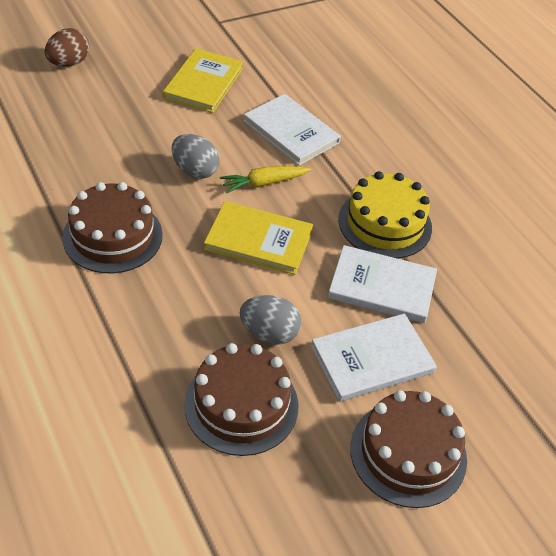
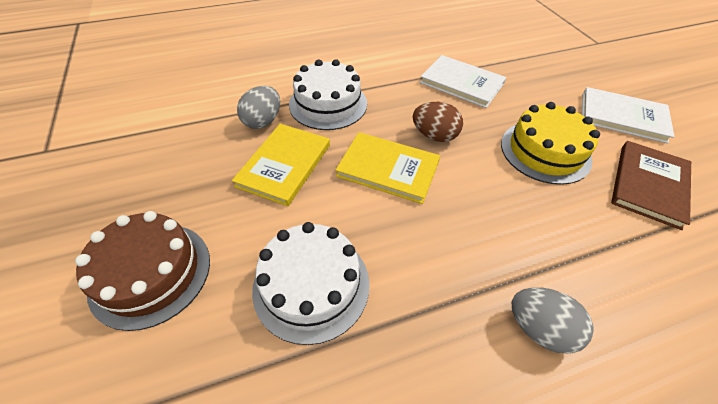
brown book: none = 0 -> [611,141,691,230] = 1
brown cake: [62,182,163,273] [184,343,299,456] [350,390,467,508] = 3 -> [75,211,210,331] = 1
white book: [243,94,341,166] [311,313,437,402] [328,245,437,323] = 3 -> [420,55,506,108] [582,87,674,143] = 2
white cake: none = 0 -> [252,222,370,345] [289,59,367,130] = 2
yellow carrot: [220,166,311,193] = 1 -> none = 0

